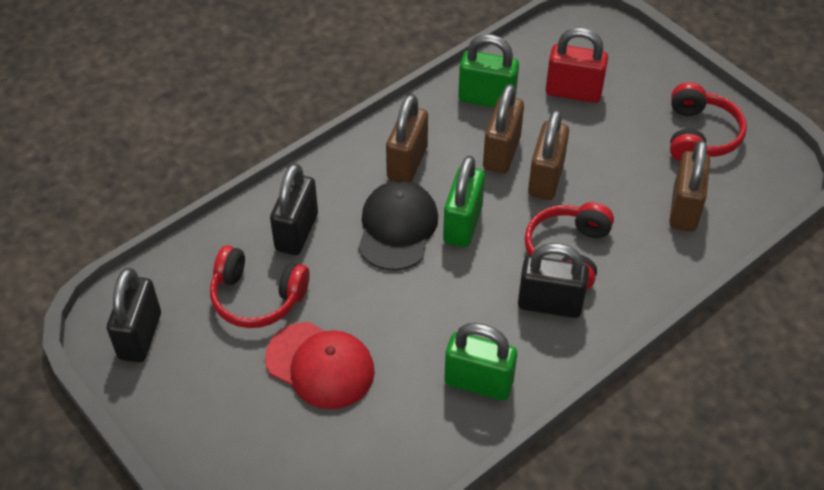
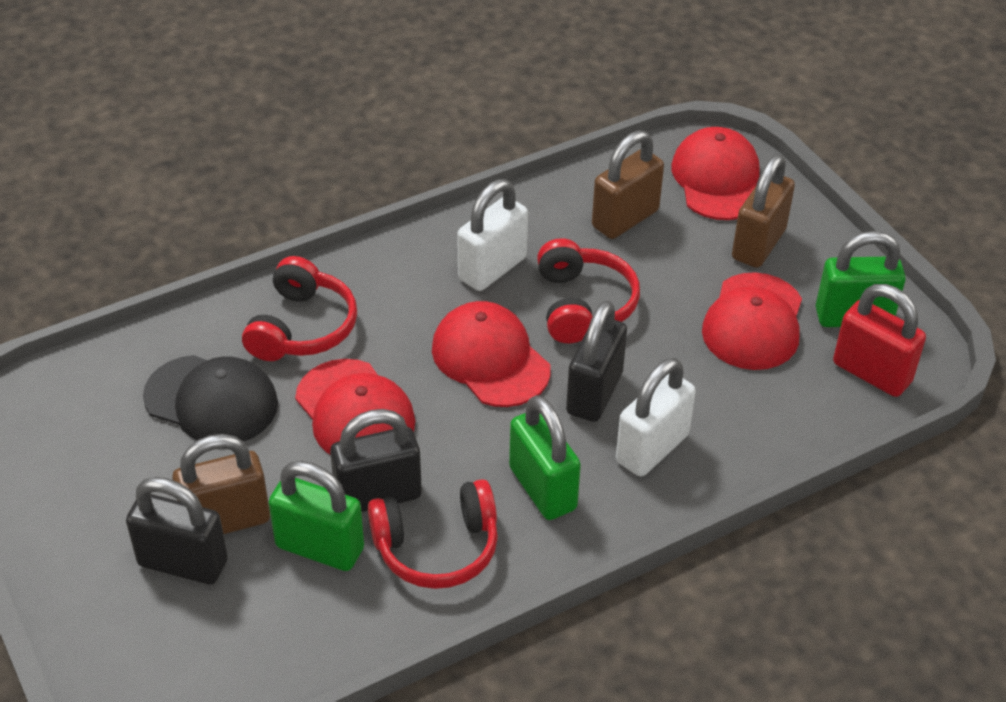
brown padlock: [386,94,428,182] [483,84,524,174] [528,110,569,200] [669,140,710,232] = 4 -> [172,434,270,534] [592,130,664,239] [732,154,795,268] = 3
red cap: [265,322,375,409] = 1 -> [295,359,415,455] [432,301,551,407] [671,127,760,220] [702,272,802,370] = 4
white padlock: none = 0 -> [457,179,528,291] [616,358,696,477] = 2

